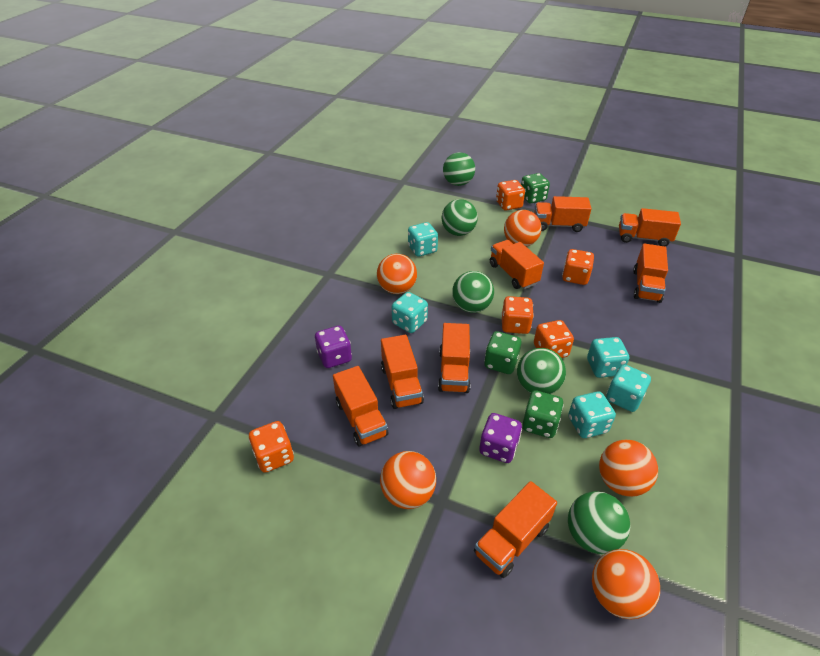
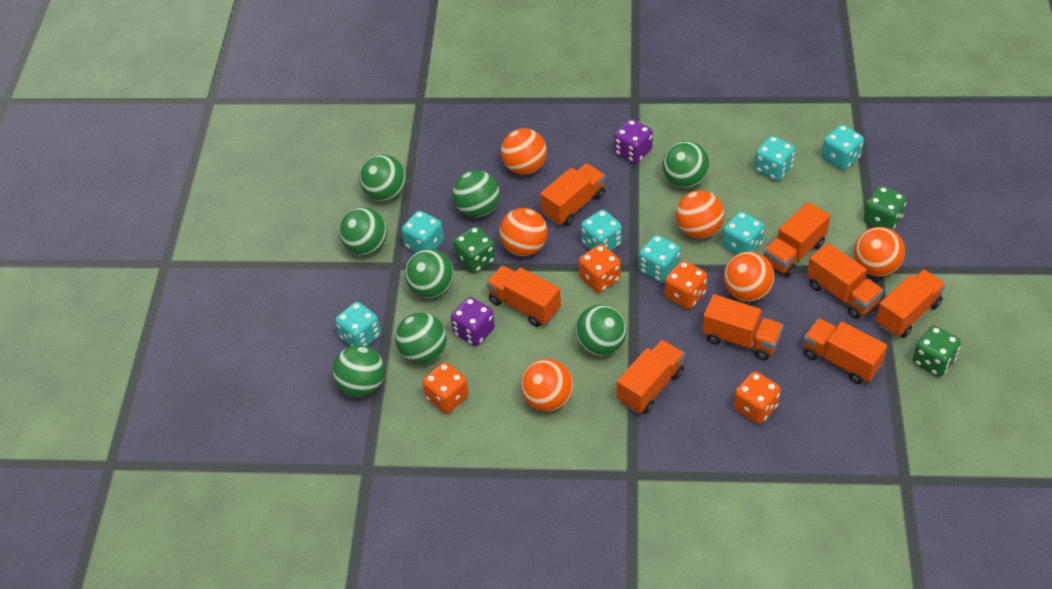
green ball: [442,199,478,236] [443,152,475,186] [452,271,494,313] [517,348,566,394] [568,491,630,554] = 5 -> [333,345,385,397] [339,207,387,255] [359,155,406,201] [395,313,447,364] [405,249,454,298] [453,170,500,217] [576,305,627,356] [663,141,710,188] = 8
orange ball: [377,254,417,294] [380,451,436,509] [504,210,541,247] [592,549,660,619] [599,440,658,497] = 5 -> [499,208,547,256] [501,128,547,175] [521,359,573,412] [676,190,724,239] [724,252,774,302] [854,227,905,276] = 6
orange dice: [249,421,294,473] [496,180,525,210] [501,296,534,334] [534,320,574,358] [562,249,594,285] = 5 -> [422,362,469,414] [579,244,621,293] [665,260,707,309] [734,371,781,424] = 4
turquoise dice: [392,292,428,333] [408,222,438,257] [568,392,616,438] [587,337,629,378] [606,364,651,412] = 5 -> [335,302,381,346] [402,211,444,252] [581,210,622,251] [639,235,680,283] [722,211,765,255] [754,136,795,181] [822,125,864,170] = 7

